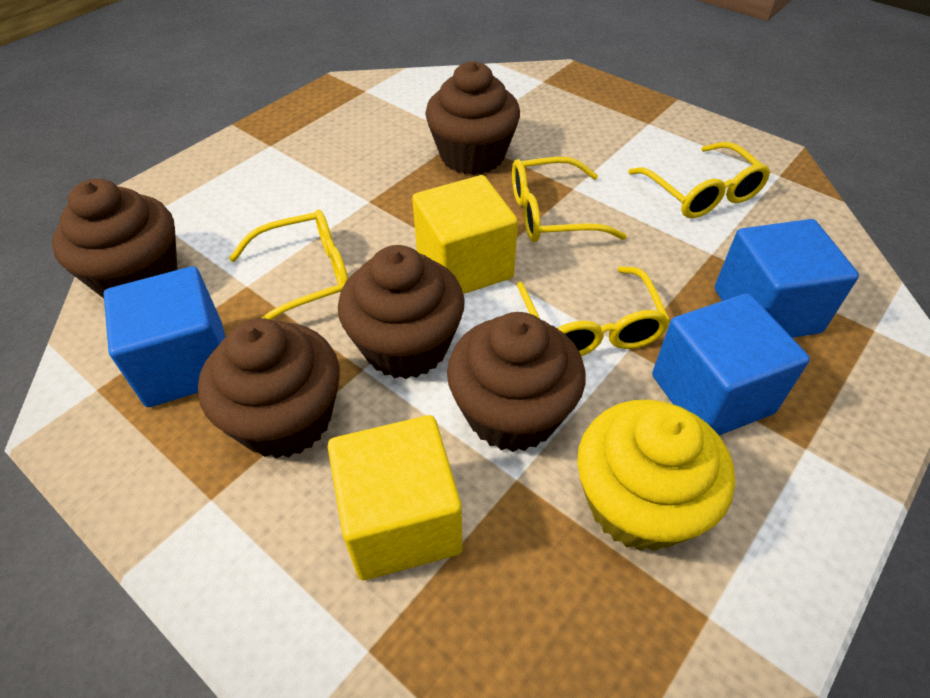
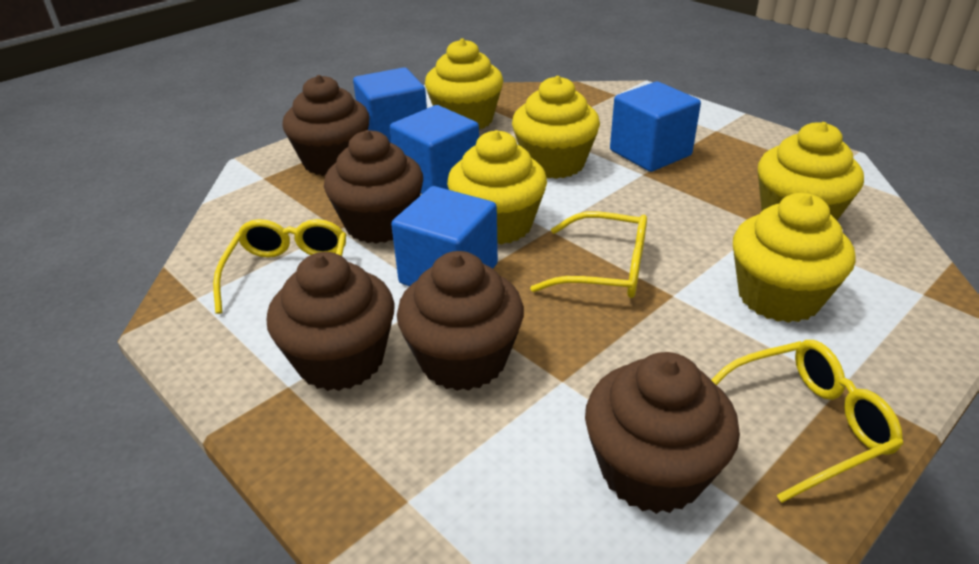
blue cube: [103,266,226,407] [652,293,810,435] [715,219,859,338] = 3 -> [353,67,427,143] [390,105,479,194] [391,186,498,286] [610,82,701,172] = 4
yellow cube: [328,415,463,580] [412,175,518,294] = 2 -> none = 0
yellow cupcake: [577,399,735,551] = 1 -> [425,38,503,130] [447,130,547,245] [512,76,600,179] [733,193,855,323] [758,122,864,220] = 5
yellow glasses: [229,210,349,320] [512,157,627,242] [517,266,670,356] [628,142,771,218] = 4 -> [213,219,347,314] [530,211,647,298] [711,340,903,503] = 3

